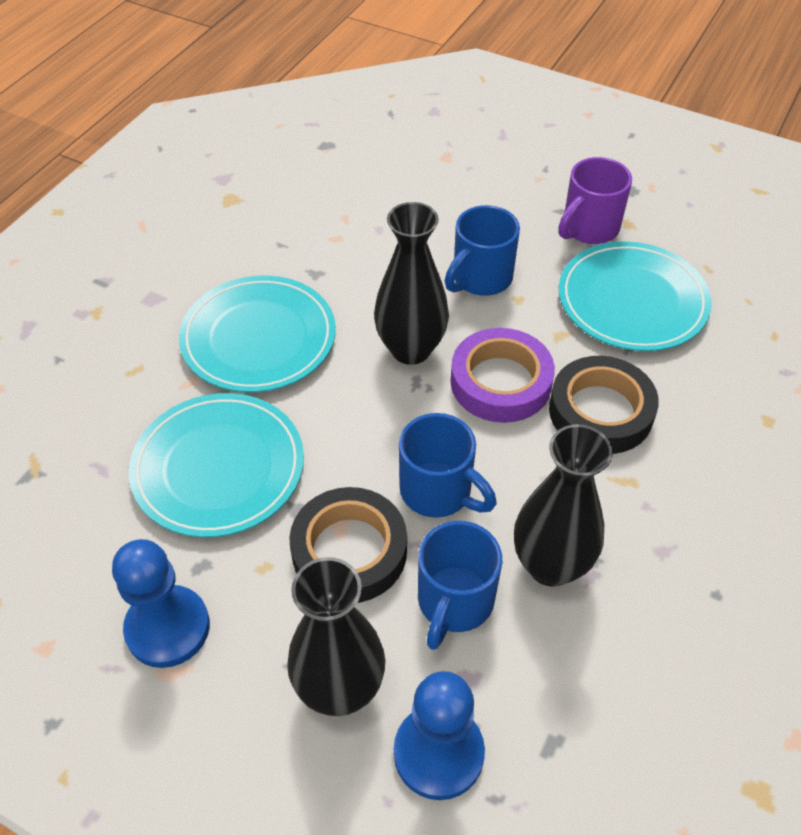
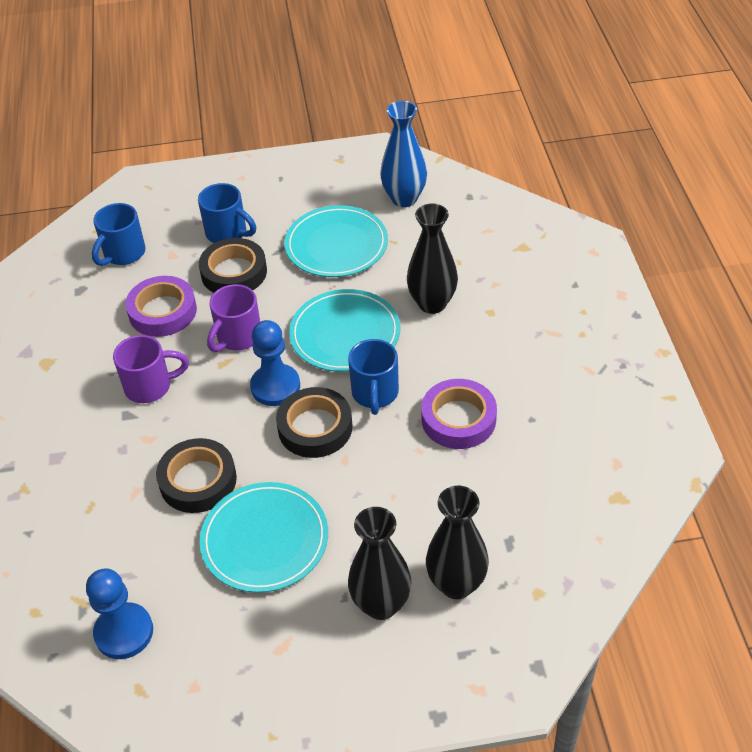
black tape: [289,487,407,603] [549,356,659,454] = 2 -> [156,438,237,513] [199,238,267,293] [276,387,352,458] = 3
blue vase: none = 0 -> [380,101,427,207] = 1
purple mug: [558,157,632,244] = 1 -> [113,335,189,403] [207,284,260,352] = 2
purple tape: [451,328,555,423] = 1 -> [125,276,197,337] [421,379,497,449] = 2

